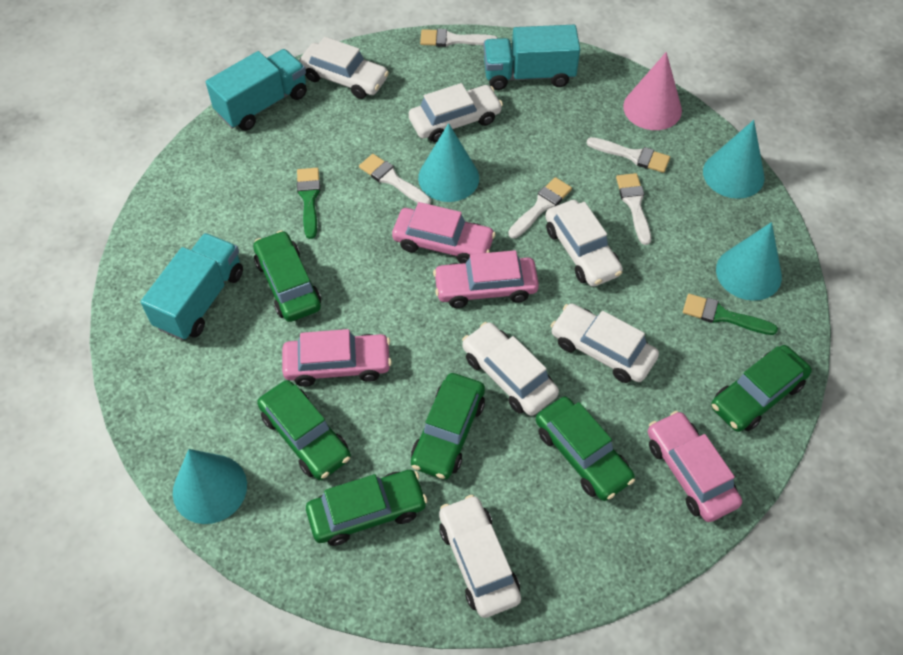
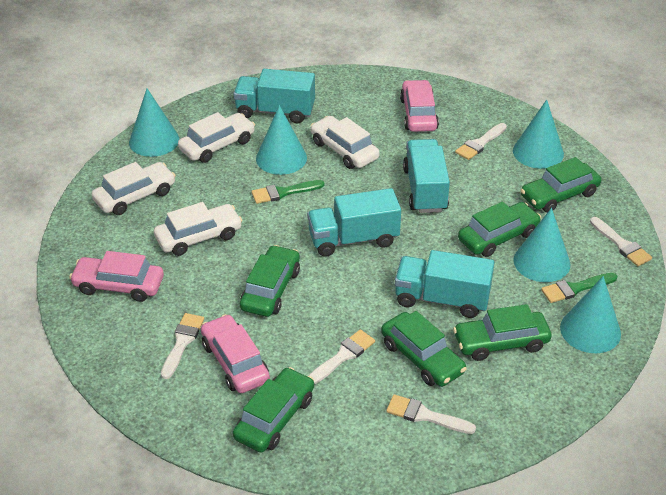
pink car: [282,329,392,387] [392,202,496,264] [433,250,539,308] [648,411,742,522] = 4 -> [69,251,164,302] [201,314,270,393] [400,80,439,132] = 3
pink cone: [623,52,682,130] = 1 -> none = 0
turquoise cone: [173,449,247,524] [418,123,479,202] [703,120,765,199] [716,222,782,301] = 4 -> [129,89,179,157] [256,105,307,175] [513,100,564,169] [513,208,570,282] [560,276,621,353] = 5
turquoise truck: [141,233,243,340] [206,49,307,131] [484,25,580,90] = 3 -> [233,69,315,123] [307,188,401,257] [395,250,494,318] [403,139,450,213] = 4
white car: [299,37,389,99] [409,83,503,142] [439,495,521,618] [462,322,559,416] [545,200,623,287] [551,304,659,383] = 6 -> [92,162,176,215] [154,202,243,256] [178,112,255,163] [310,116,380,169] = 4

